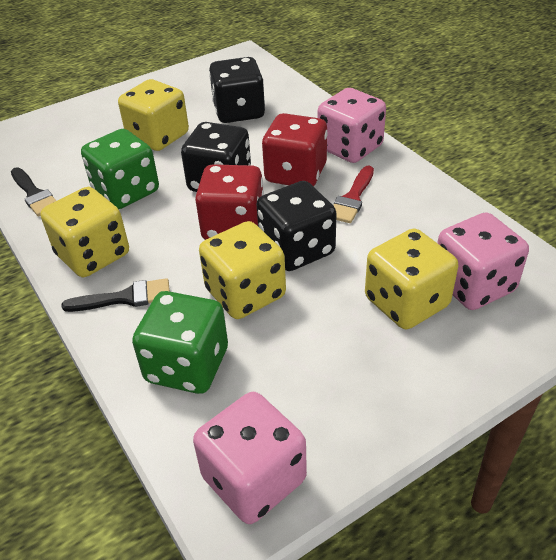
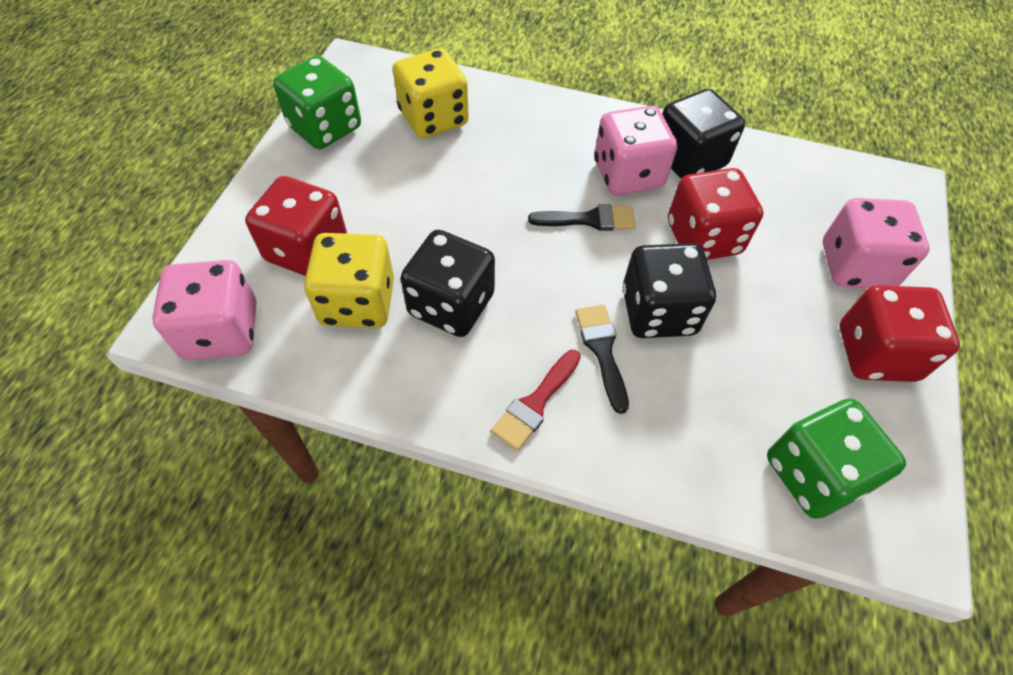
red dice: [195,164,264,240] [262,113,328,186] = 2 -> [245,176,347,276] [668,168,763,260] [840,285,960,382] = 3
yellow dice: [40,187,129,277] [118,79,189,151] [199,221,286,319] [365,228,458,329] = 4 -> [304,233,394,328] [393,48,469,138] = 2

